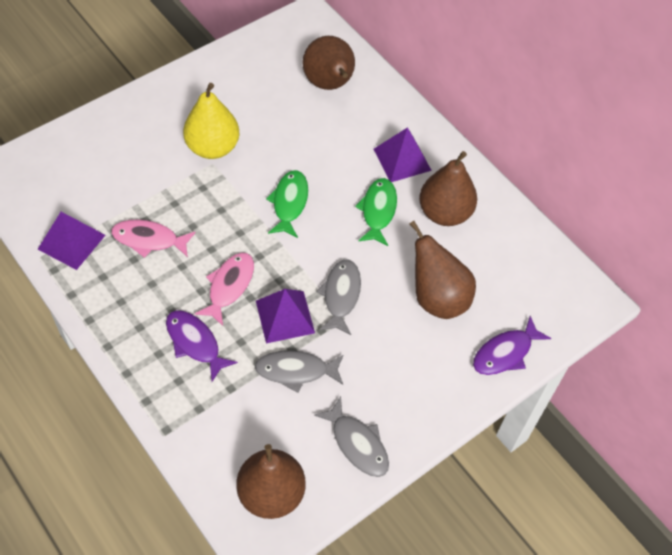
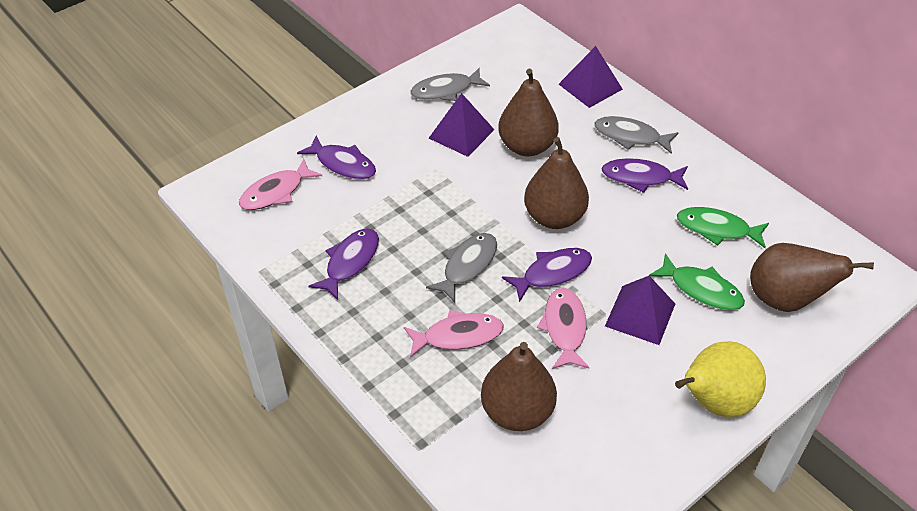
pink fish: [111,220,196,258] [195,253,254,326] = 2 -> [239,158,322,210] [404,310,504,358] [537,288,589,369] = 3
purple fish: [166,310,238,381] [473,316,551,375] = 2 -> [297,135,376,180] [308,228,379,300] [502,248,592,302] [602,158,688,193] = 4

